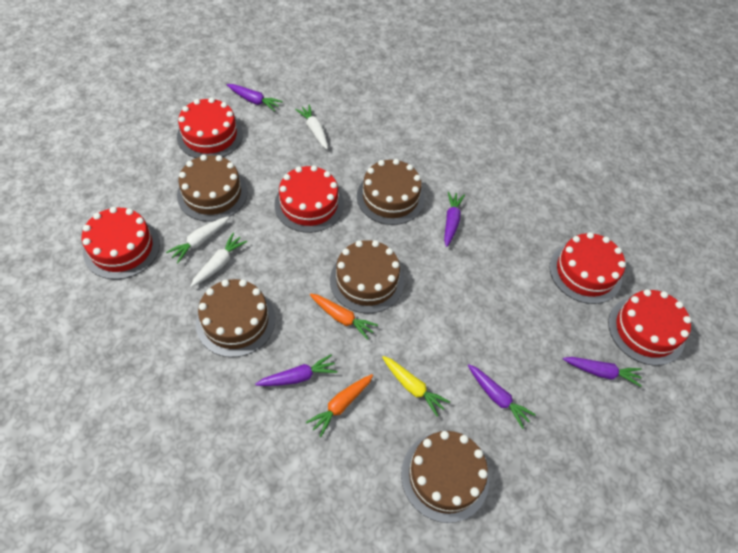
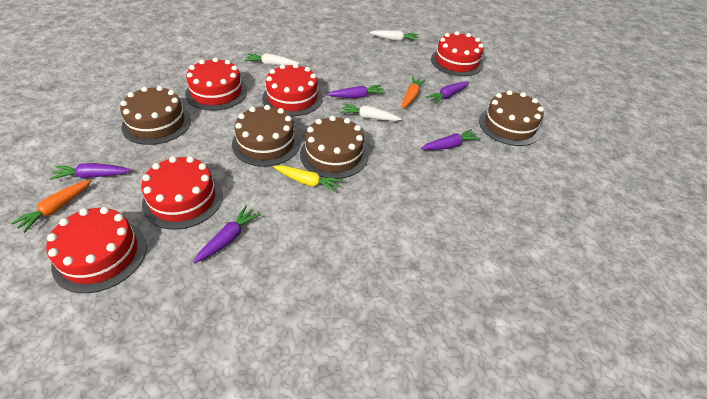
brown cake: [177,155,247,222] [196,279,275,357] [330,240,404,313] [357,159,425,225] [401,431,489,523] = 5 -> [120,86,191,145] [232,105,300,167] [300,115,368,179] [479,90,544,146] = 4

